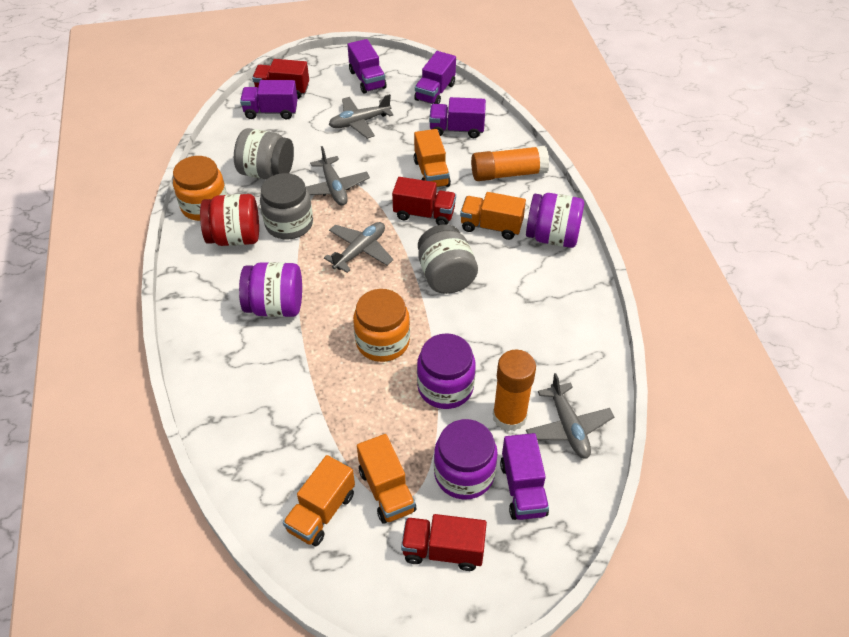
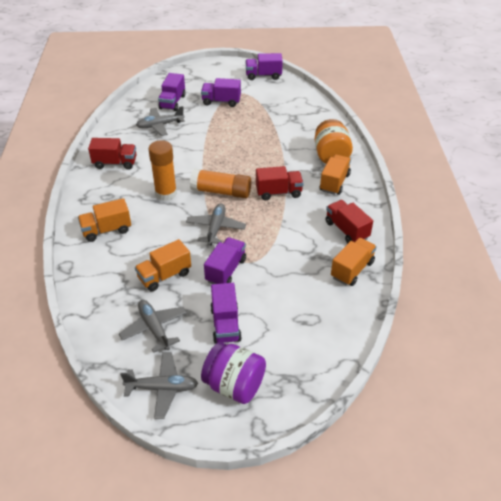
grey jar: [234,128,294,180] [260,173,313,239] [418,224,478,294] = 3 -> none = 0
orange jar: [173,156,227,221] [353,289,410,362] = 2 -> [315,119,353,164] = 1
purple jar: [239,262,302,317] [417,333,476,409] [434,419,498,500] [526,193,584,248] = 4 -> [201,342,266,404] = 1
red jar: [200,194,259,246] = 1 -> none = 0

